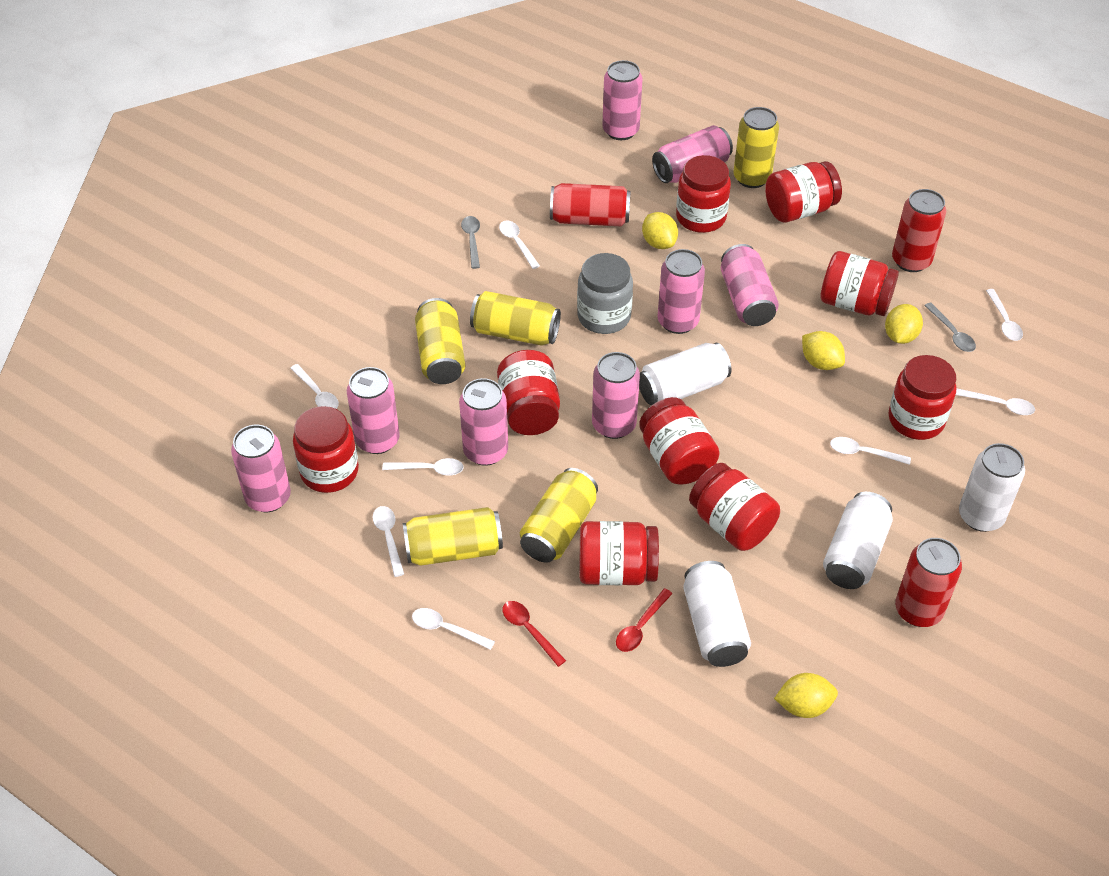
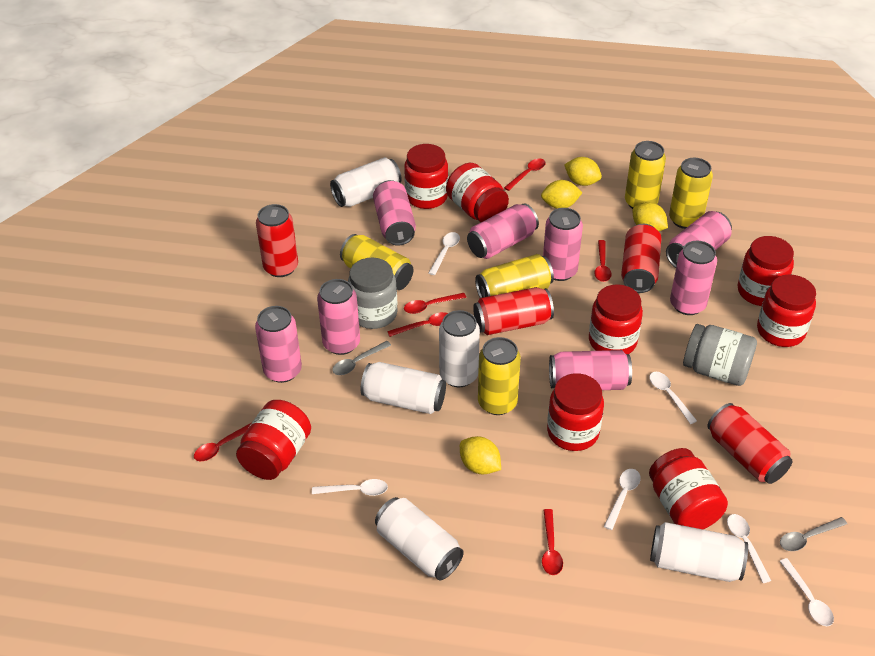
grey jar: [577,253,633,334] = 1 -> [348,258,398,329] [683,324,757,386] = 2
red can: [550,183,631,227] [892,189,946,272] [895,538,962,627] = 3 -> [256,204,298,277] [473,287,554,335] [621,224,661,293] [707,403,792,484] = 4
red jar: [293,406,359,493] [497,350,560,435] [579,521,659,585] [639,397,720,485] [676,155,731,233] [689,463,780,551] [765,161,842,222] [820,251,899,316] [889,355,956,440] = 9 -> [236,400,311,480] [404,144,448,209] [446,163,509,222] [547,373,604,451] [589,284,643,354] [649,448,728,529] [738,236,794,306] [757,274,816,347] = 8
red spoon: [502,601,566,667] [616,588,673,652] = 2 -> [194,423,251,461] [387,312,448,337] [404,293,467,314] [504,158,546,191] [542,509,563,575] [594,240,611,282] = 6
white can: [639,342,731,405] [683,561,751,667] [823,492,893,589] [959,443,1025,532] = 4 -> [330,157,402,207] [361,362,446,414] [375,497,464,580] [439,310,480,387] [650,522,748,582] = 5
white spoon: [290,364,339,409] [373,506,404,577] [382,458,464,476] [412,608,495,650] [499,220,540,269] [830,437,911,465] [956,388,1035,415] [986,289,1023,341] = 8 -> [312,479,388,496] [429,232,460,275] [604,469,641,530] [649,372,697,424] [727,514,771,583] [779,558,834,626] = 6

